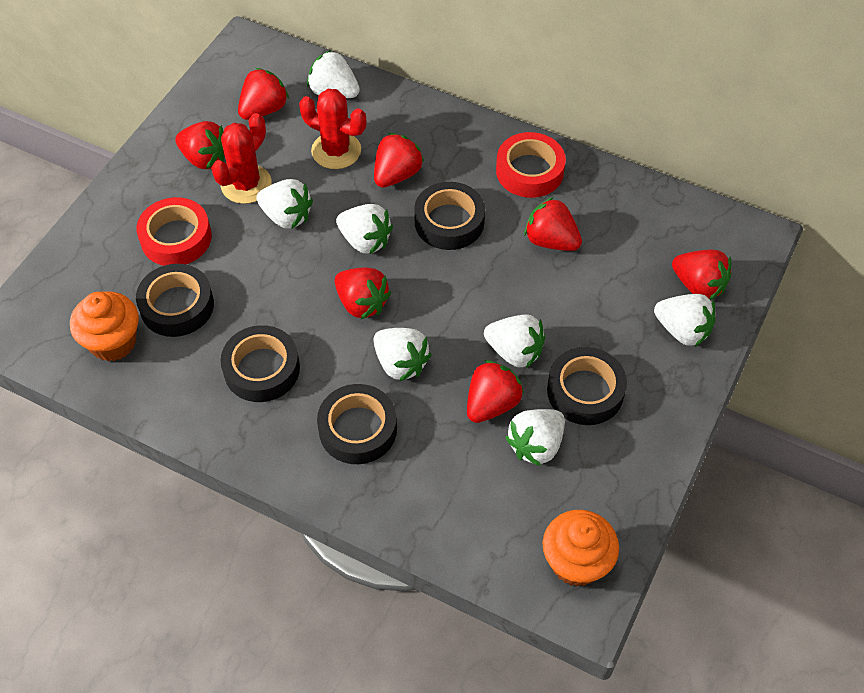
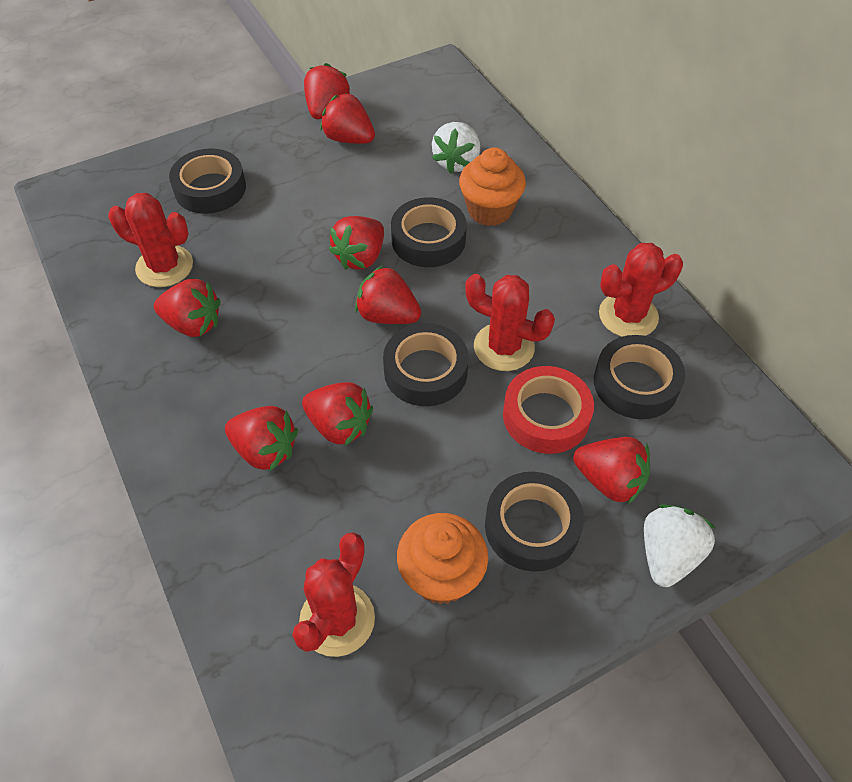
red cactus: [211,113,272,204] [299,89,366,169] = 2 -> [108,193,193,287] [292,532,375,657] [465,274,555,371] [599,243,683,337] = 4
red strawberry: [175,121,225,169] [238,68,289,120] [335,268,391,319] [374,133,424,188] [467,360,524,423] [524,197,582,251] [672,250,732,300] = 7 -> [154,279,221,337] [225,406,298,471] [302,382,373,446] [304,63,350,119] [320,93,375,144] [329,216,384,270] [355,265,421,324] [573,437,650,504] = 8
red tape: [136,197,212,266] [496,132,566,198] = 2 -> [503,366,594,454] = 1
white strawberry: [256,179,313,229] [307,50,360,98] [336,204,393,254] [373,328,432,382] [484,314,545,368] [505,409,565,466] [654,294,716,347] = 7 -> [432,122,480,174] [644,504,716,587] = 2

